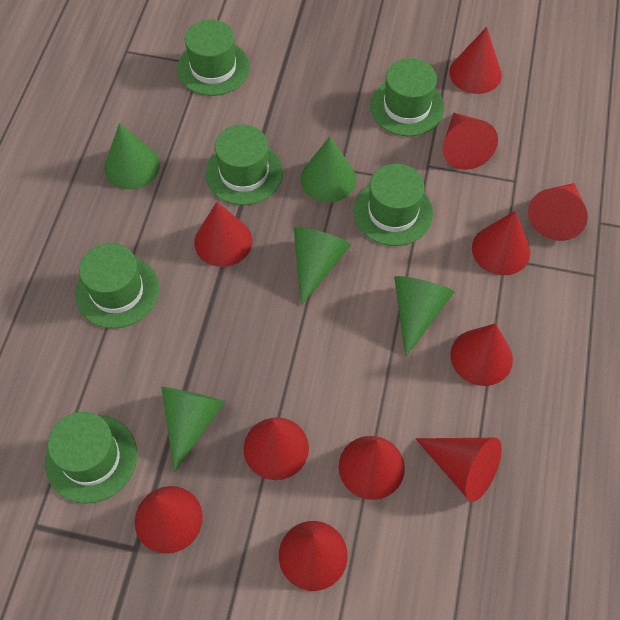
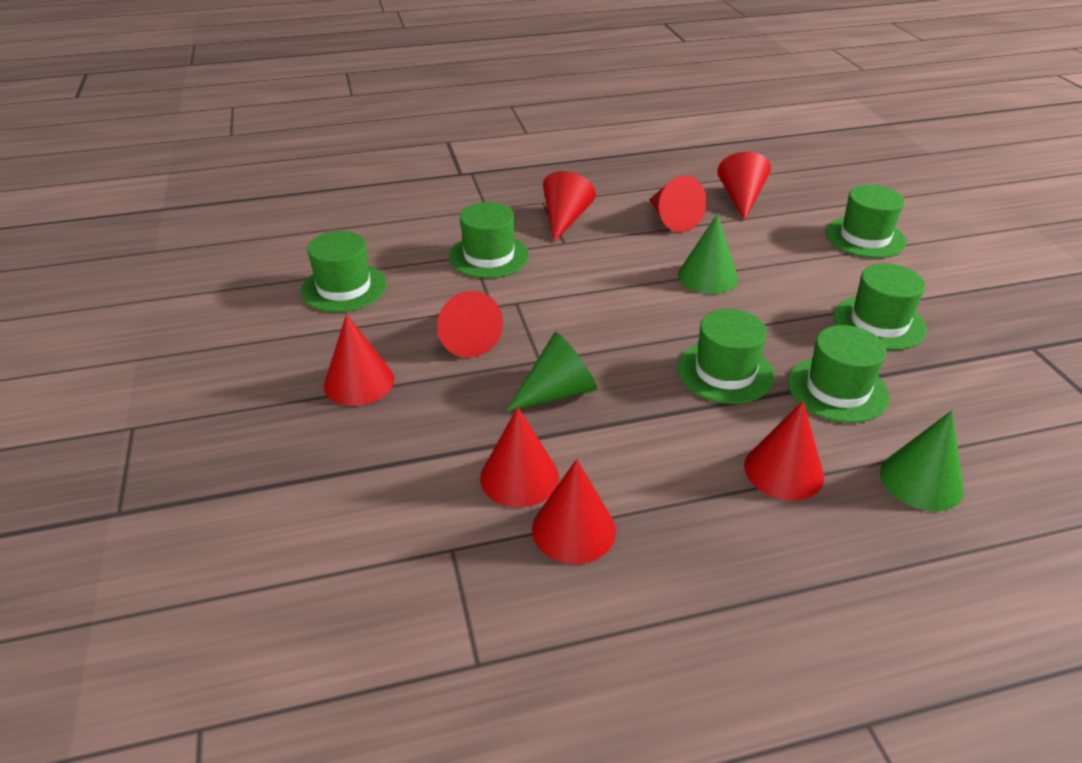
green cone: [104,123,160,189] [161,386,225,472] [294,227,351,306] [301,137,356,202] [394,276,454,357] = 5 -> [505,332,597,412] [678,213,738,294] [880,410,964,511] = 3
red cone: [135,486,203,554] [194,202,252,267] [243,417,309,480] [279,521,348,591] [339,436,405,500] [415,438,502,502] [442,113,498,170] [449,27,502,94] [451,323,513,386] [472,210,530,275] [528,183,588,241] = 11 -> [324,314,394,406] [437,291,503,358] [480,407,559,508] [532,459,616,564] [543,171,596,242] [649,176,707,232] [717,152,771,221] [744,401,824,501] = 8

